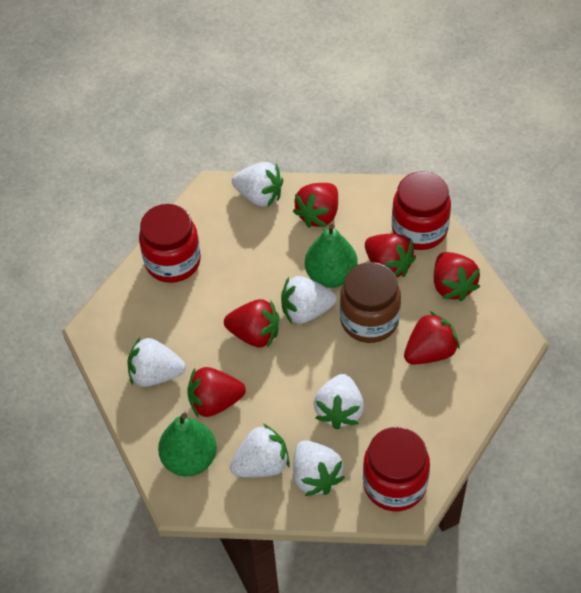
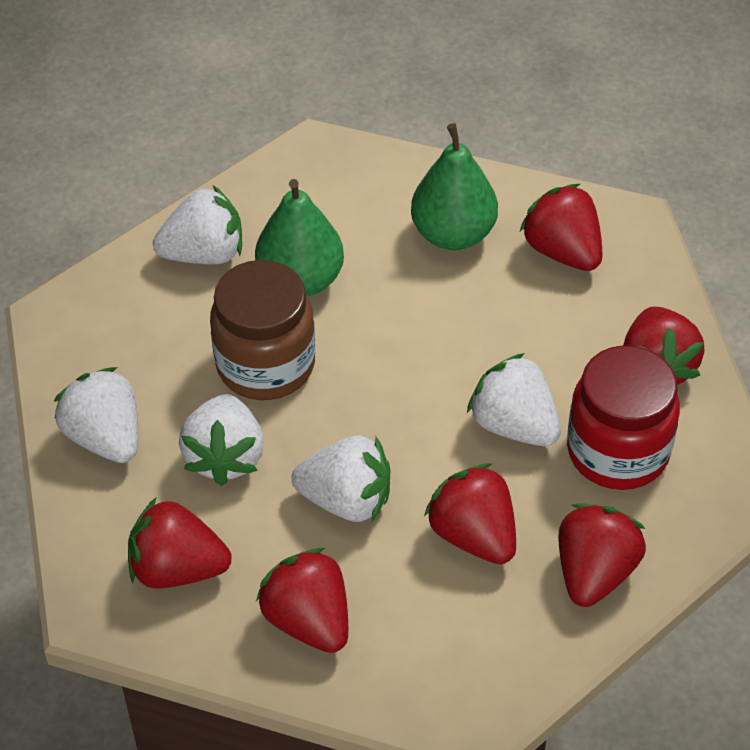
red jar: [139,204,201,283] [363,427,430,511] [392,171,451,250] = 3 -> [567,345,680,490] = 1
white strawberry: [127,337,186,387] [230,423,290,477] [232,162,283,207] [281,276,336,324] [293,440,345,496] [314,374,364,430] = 6 -> [54,367,138,463] [153,185,242,264] [179,394,264,486] [291,436,390,522] [467,353,561,446] = 5

